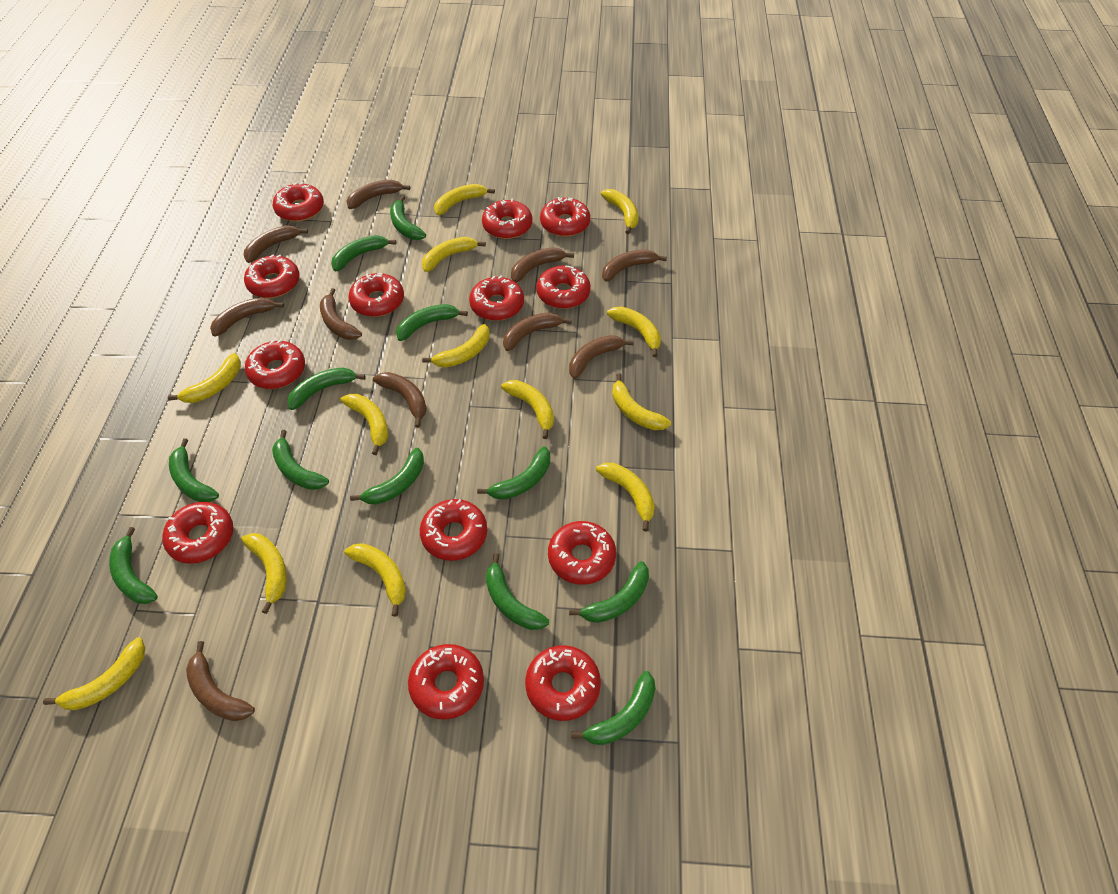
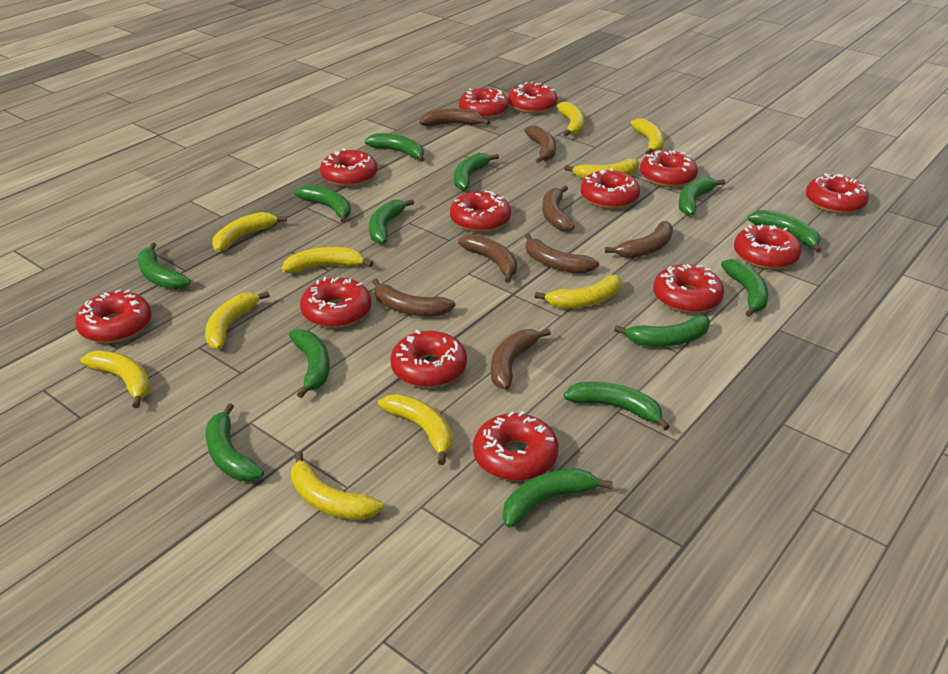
brown banana: [186,641,255,721] [210,297,284,337] [244,225,308,263] [320,288,362,340] [346,180,410,209] [373,372,427,428] [503,312,572,351] [511,247,574,282] [569,335,634,379] [602,249,667,282] = 10 -> [372,279,456,316] [419,109,490,126] [458,234,517,283] [491,329,551,390] [524,125,556,163] [525,233,599,273] [542,186,575,231] [605,221,673,258] = 8
green banana: [109,527,158,604] [169,438,219,502] [272,430,329,490] [287,367,365,410] [331,235,396,271] [350,448,424,504] [390,195,426,240] [396,304,468,341] [477,446,550,500] [486,553,549,630] [569,561,649,623] [571,671,656,745] = 12 -> [138,242,191,290] [206,403,264,481] [289,329,330,398] [295,185,351,223] [365,133,425,162] [369,199,414,244] [454,153,499,191] [503,469,613,528] [563,382,670,430] [614,315,710,347] [679,177,725,216] [721,259,769,317] [748,210,822,253] = 13
yellow banana: [43,638,145,710] [168,353,241,403] [241,533,287,614] [340,394,388,455] [344,543,406,617] [422,237,486,272] [422,324,489,368] [434,184,495,215] [501,380,554,439] [596,463,655,532] [601,189,638,234] [607,307,661,357] [612,373,671,430] = 13 -> [80,351,150,408] [205,291,270,349] [212,212,287,252] [282,247,373,273] [291,451,383,520] [378,394,453,465] [535,275,622,308] [557,102,585,136] [564,159,639,180] [630,118,664,155] = 10

